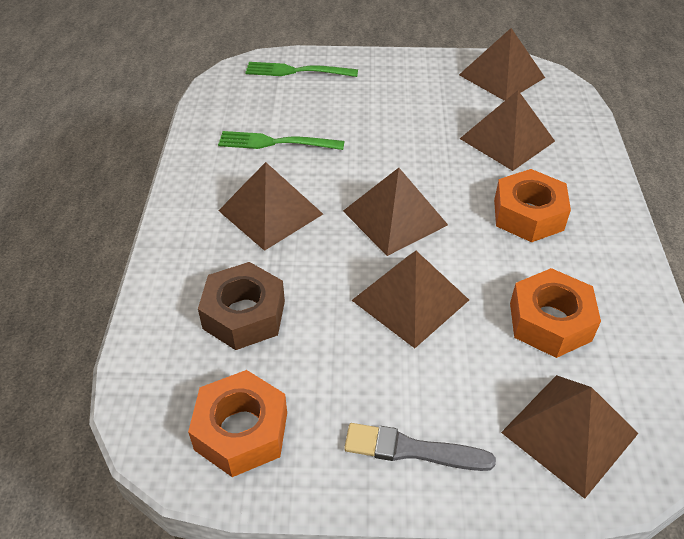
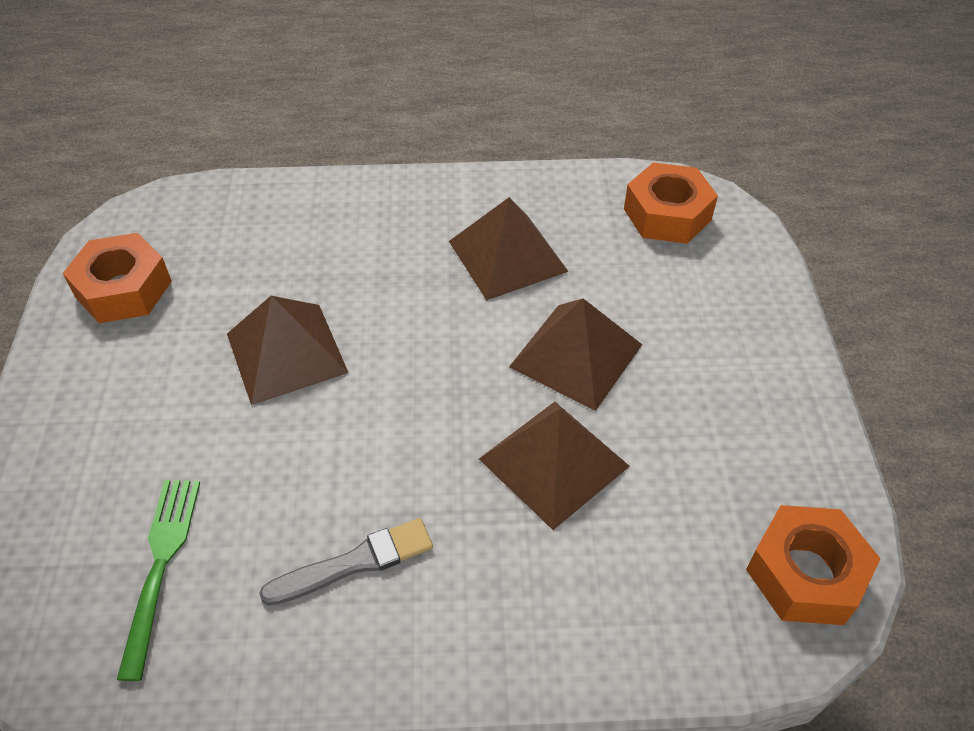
brown nut: [198,262,285,350] = 1 -> none = 0
brown pyramid: [218,162,323,251] [343,168,448,256] [352,251,469,348] [459,28,545,101] [460,90,555,171] [501,375,639,499] = 6 -> [227,296,349,405] [449,197,569,301] [479,402,630,530] [509,299,642,411] = 4
green fork: [218,131,344,150] [245,62,358,77] = 2 -> [117,480,200,681] = 1

